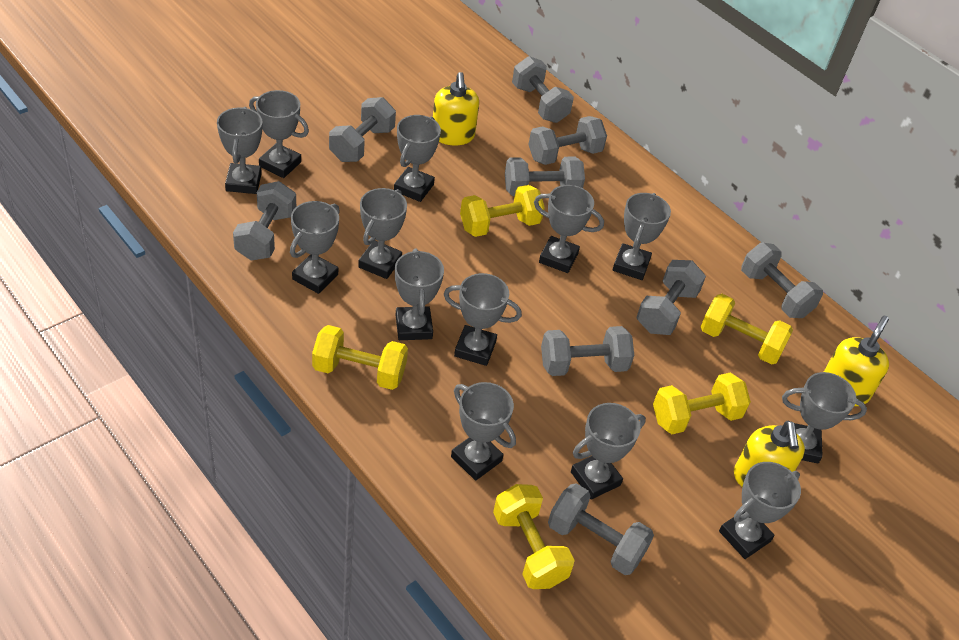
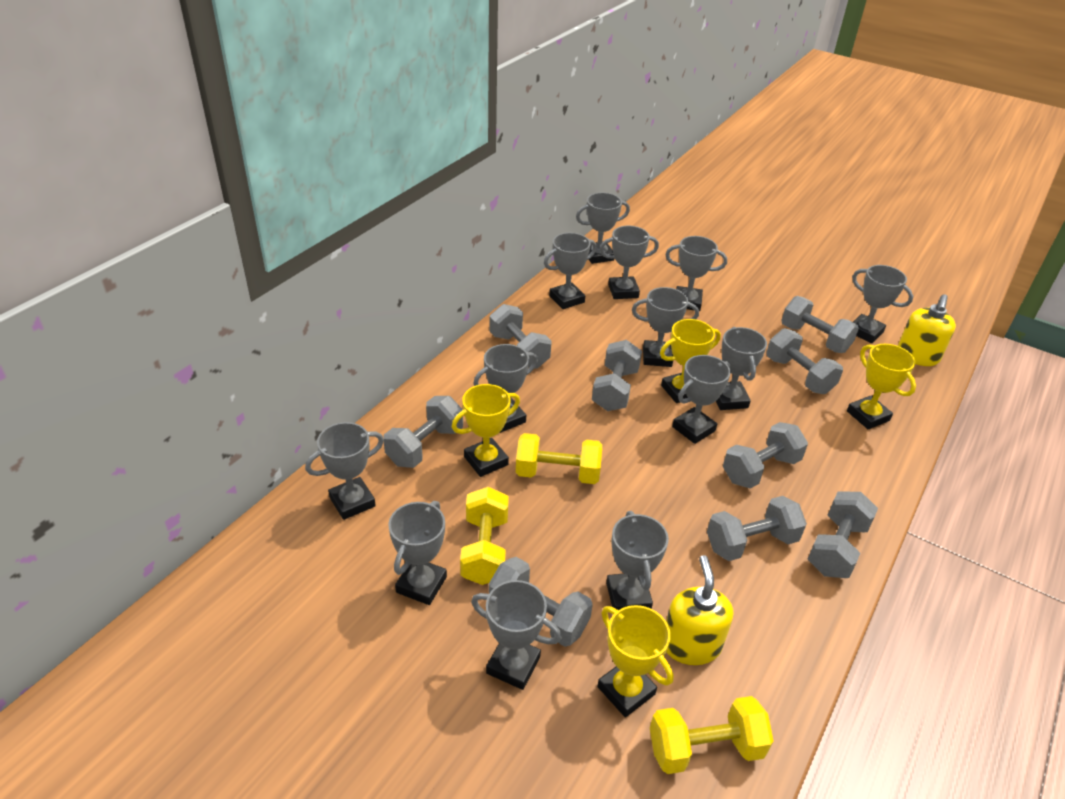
yellow dumbbell: [312,325,408,390] [460,185,545,237] [493,484,575,589] [653,373,751,434] [701,294,793,365] = 5 -> [460,487,509,585] [516,433,602,484] [650,696,773,774] = 3
yellow soap dispenser: [433,72,479,146] [734,421,805,487] [824,315,889,406] = 3 -> [666,555,733,665] [898,294,956,366] = 2
yellow trophy: none = 0 -> [452,384,520,477] [597,605,674,717] [660,319,721,403] [847,344,916,429] = 4

